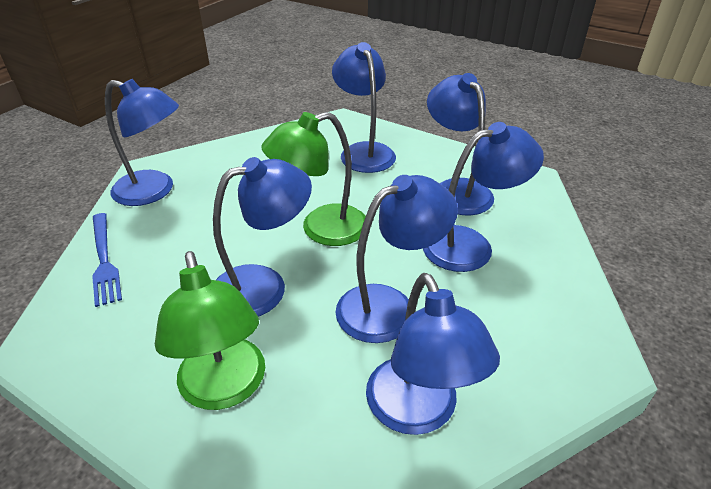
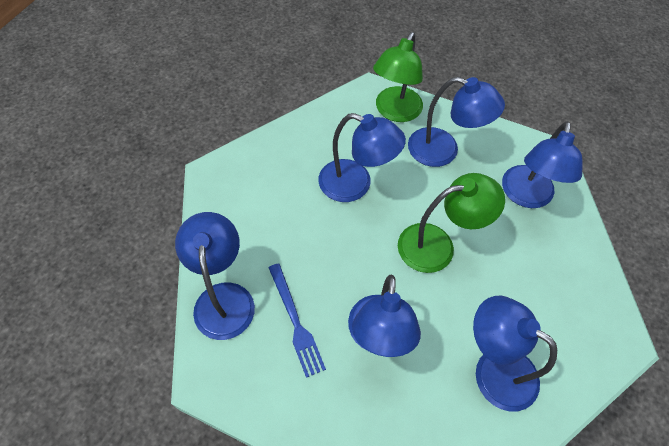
blue lamp: [105,79,179,206] [213,157,312,317] [332,42,396,173] [335,175,458,343] [366,273,500,435] [423,122,544,272] [427,73,494,215] = 7 -> [175,212,255,340] [318,113,406,202] [348,275,421,357] [408,77,505,167] [473,296,557,411] [502,121,583,208] = 6

